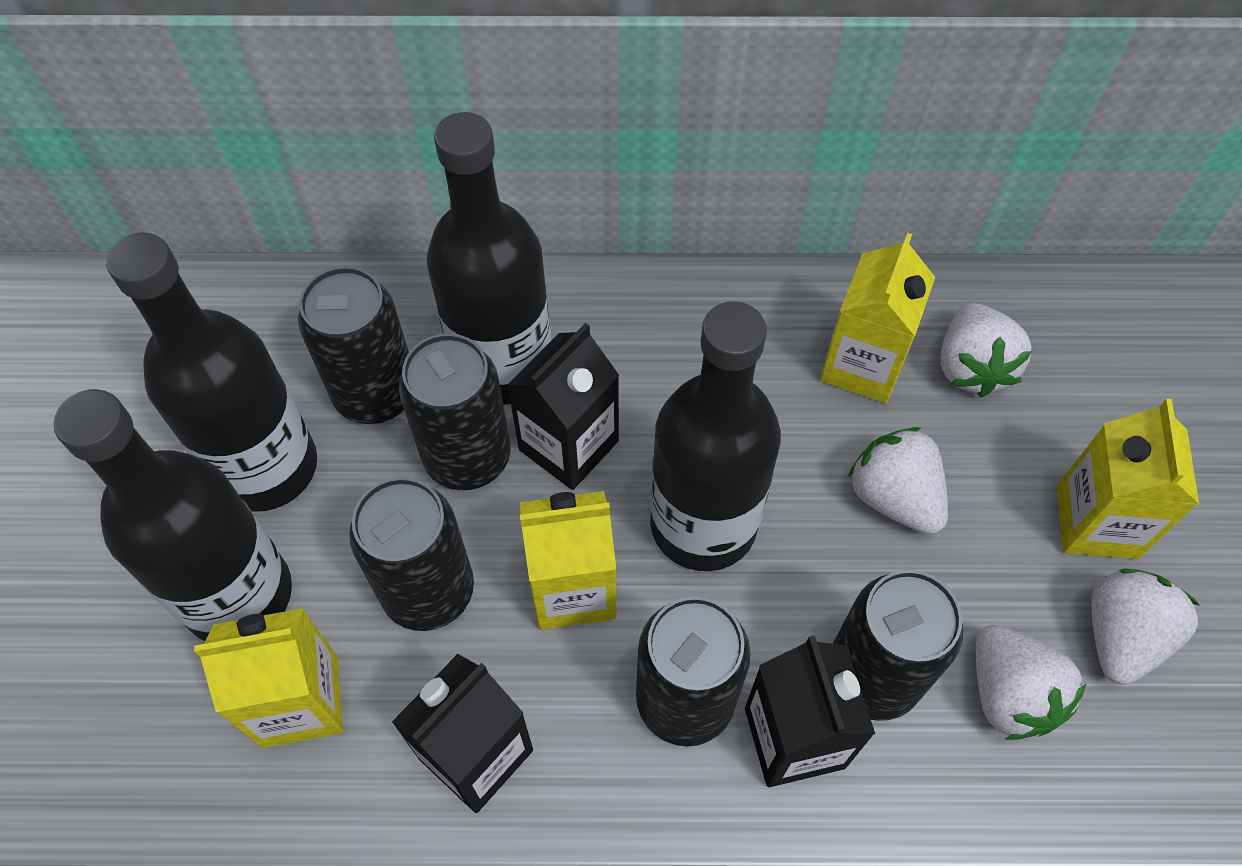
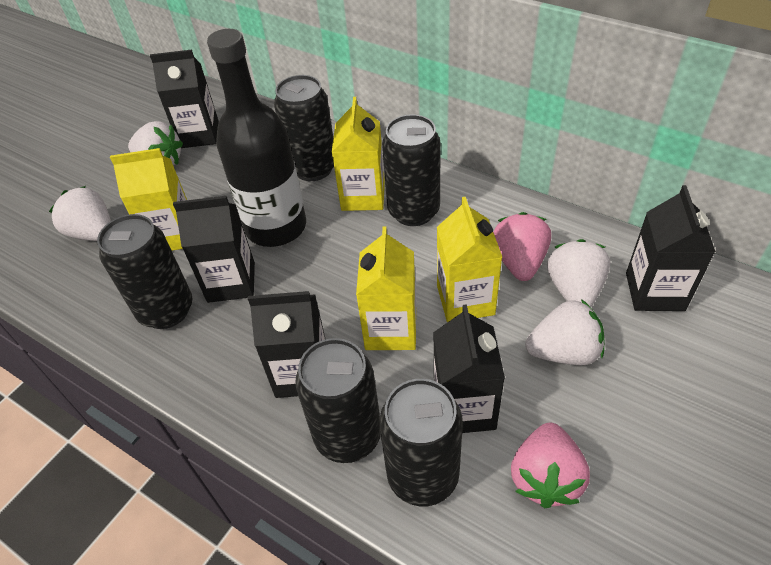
black bottle: [53,389,292,641] [106,232,317,512] [427,112,551,405] [650,301,781,571] = 4 -> [207,29,306,247] = 1
black carton: [392,654,533,813] [507,323,620,490] [745,635,875,787] = 3 -> [150,50,219,148] [173,196,255,303] [248,291,325,398] [433,304,505,433] [626,185,716,311] = 5
pink strawberry: none = 0 -> [493,212,551,281] [511,423,590,508] = 2

